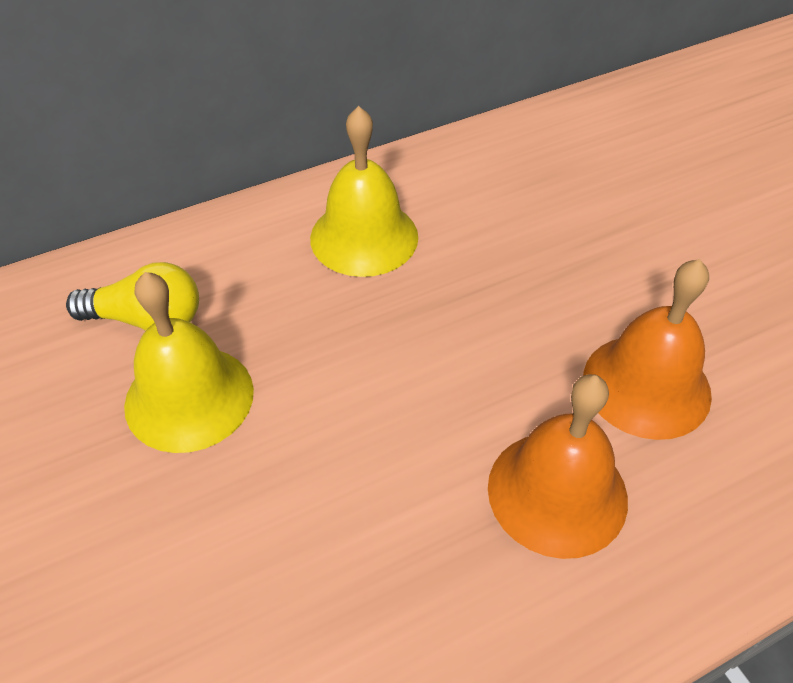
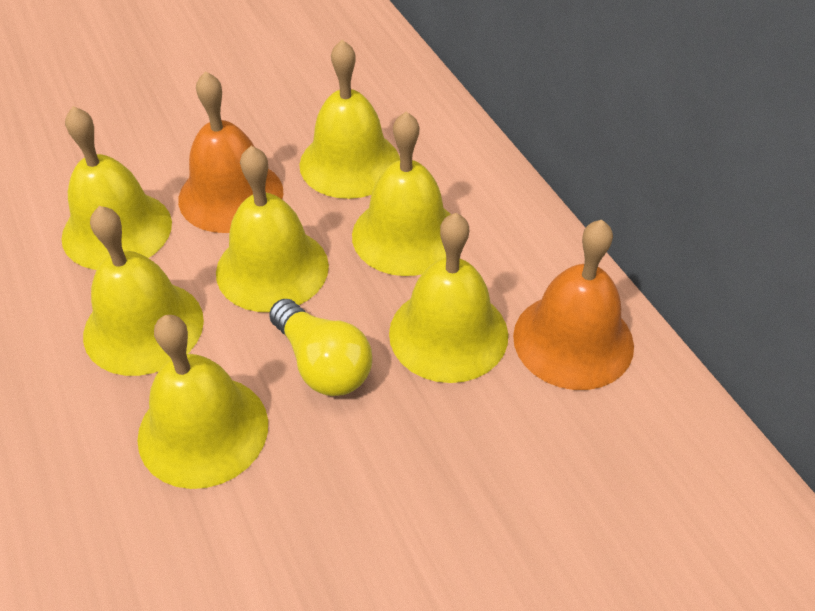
yellow bell: [124,272,254,453] [310,106,418,277] = 2 -> [61,106,172,270] [83,206,204,376] [137,315,268,489] [216,146,329,312] [299,40,400,199] [352,112,451,276] [389,213,508,383] = 7

